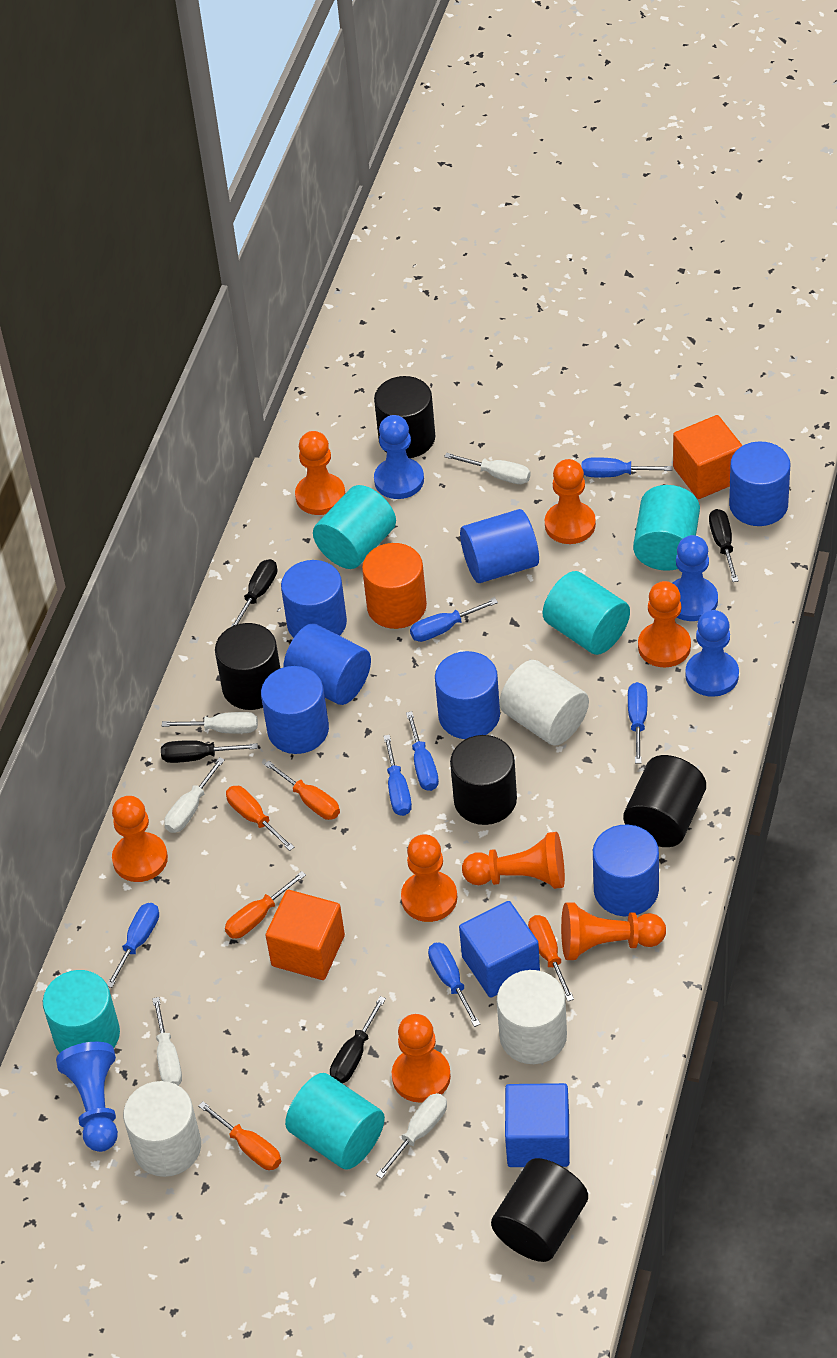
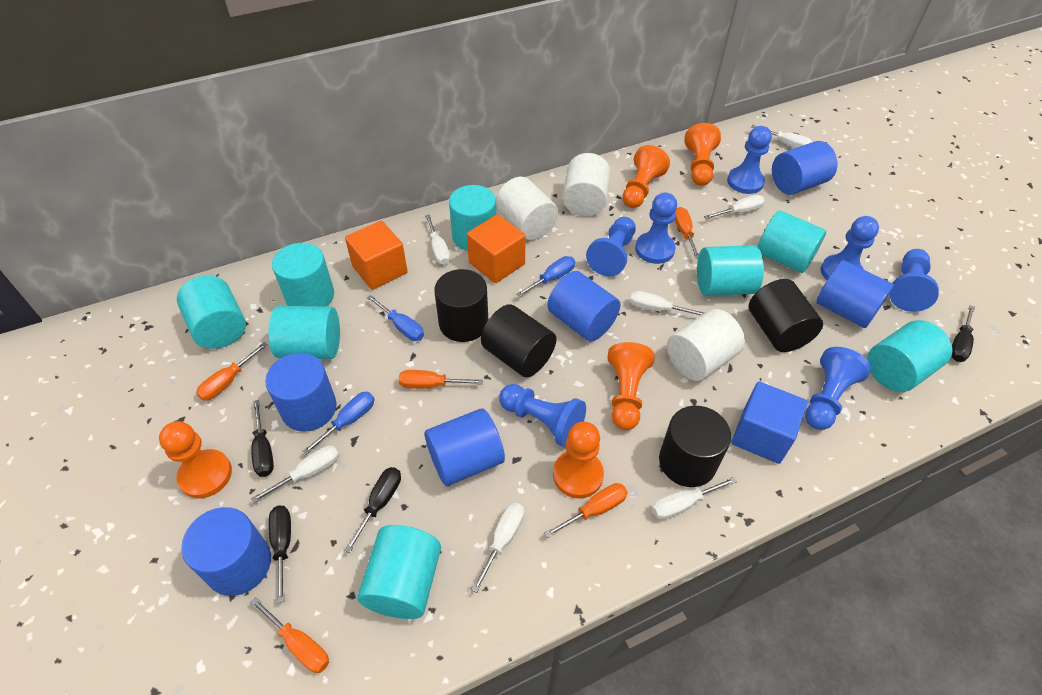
black cylinder: [215,623,280,710] [374,376,435,458] [450,735,517,825] [491,1158,588,1262] [623,755,706,847] = 5 -> [434,269,488,342] [481,304,557,377] [659,406,731,487] [749,279,823,352] = 4
blue cube: [459,901,540,998] [505,1083,570,1167] = 2 -> [732,382,808,464] = 1
blue cylinder: [261,666,329,754] [281,560,347,638] [283,623,371,705] [435,651,500,739] [460,509,539,583] [593,825,659,916] [729,441,791,526] = 7 -> [181,507,271,596] [265,353,337,432] [425,408,505,486] [547,271,620,342] [772,141,837,195] [816,260,894,328] = 6
blue pawn: [56,1042,118,1152] [374,415,424,499] [673,535,718,621] [685,610,739,697] = 4 -> [499,384,586,447] [586,217,636,276] [635,193,677,264] [727,126,772,194] [805,347,871,430] [820,216,879,280] [889,249,939,312] = 7
blue screwdriver: [107,903,159,988] [383,735,412,816] [406,711,439,791] [410,598,498,642] [428,942,480,1027] [582,457,672,477] [628,682,647,764] = 7 -> [302,392,375,455] [367,295,424,341] [516,256,575,297] = 3
orange cylinder: [362,543,427,629] = 1 -> none = 0
orange pawn: [112,796,168,882] [295,431,345,515] [392,1014,451,1103] [401,834,457,922] [462,832,565,889] [545,459,596,544] [561,902,666,960] [638,581,691,668] = 8 -> [159,421,232,498] [553,422,604,499] [607,342,655,430] [622,145,670,208] [685,123,721,186] = 5
turquoise cylinder: [43,970,120,1053] [285,1073,385,1170] [313,485,396,569] [543,571,630,655] [633,485,700,571] = 5 -> [177,276,246,349] [268,306,340,359] [272,243,334,306] [357,525,441,619] [449,185,496,251] [697,245,764,296] [757,210,826,273] [867,320,953,392] = 8
white screwdriver: [152,997,182,1086] [162,712,258,734] [164,757,225,833] [376,1093,447,1179] [444,453,531,484] = 5 -> [251,445,339,503] [425,214,450,265] [471,503,524,593] [630,291,705,316] [652,477,737,520] [704,195,765,219] [751,125,812,148] = 7

